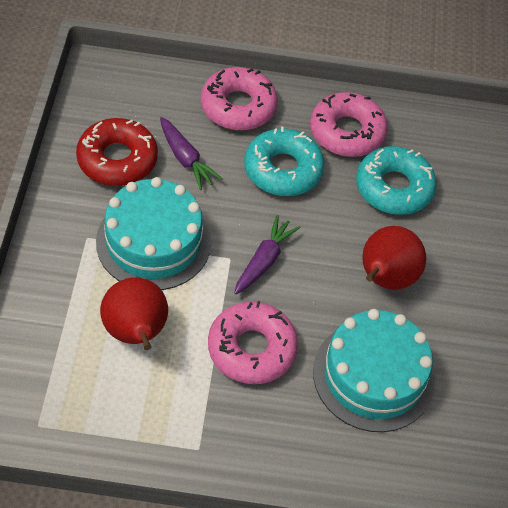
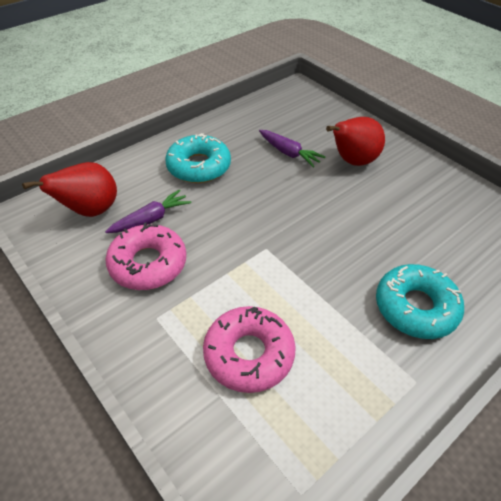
pink donut: [201,67,278,130] [208,301,298,384] [310,92,388,157] = 3 -> [105,222,186,290] [203,306,296,393] = 2
red donut: [76,118,158,186] = 1 -> none = 0
turquoise cake: [96,177,211,290] [313,309,435,432] = 2 -> none = 0

